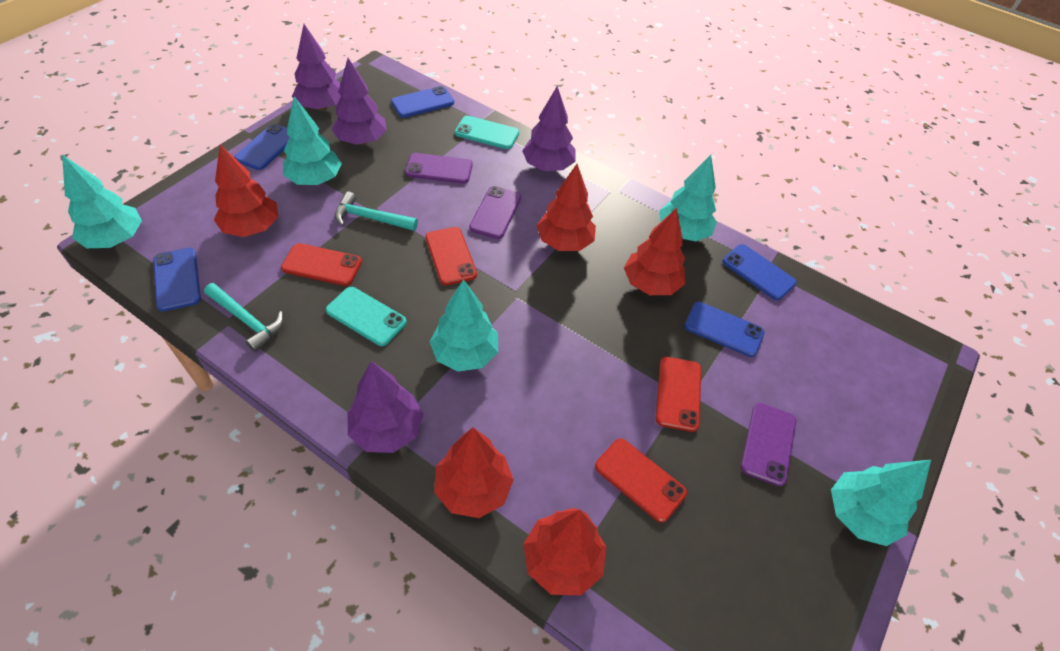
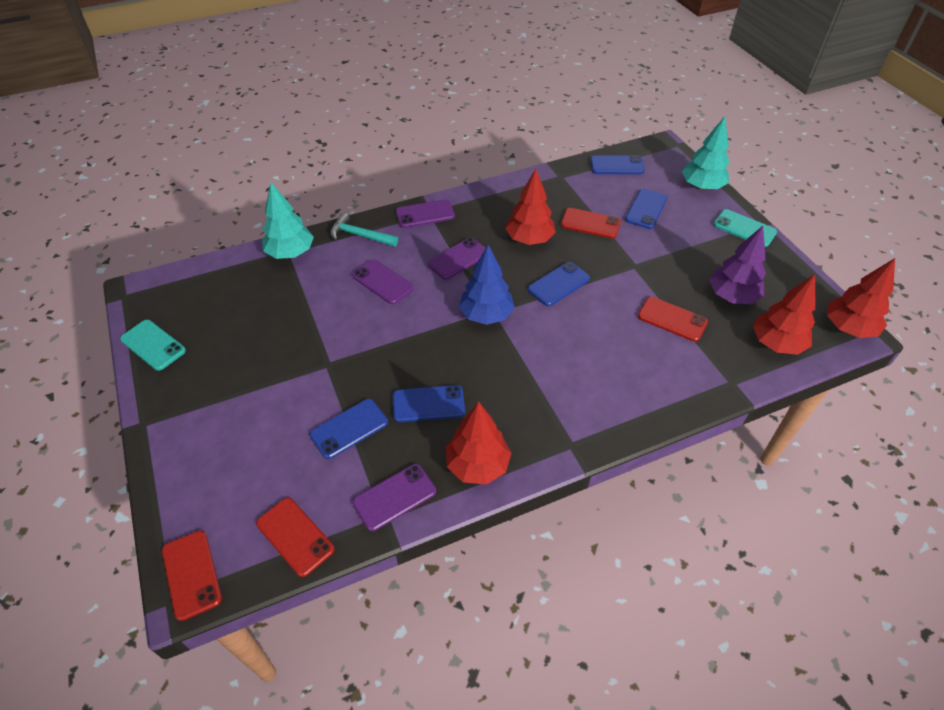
blue tree: none = 0 -> [459,245,515,325] = 1
purple phone: [405,153,473,184] [469,186,522,239] [741,403,796,486] = 3 -> [352,259,414,304] [352,464,436,531] [396,199,455,228] [428,238,486,280] = 4
purple tree: [292,24,341,111] [332,58,387,145] [347,361,423,453] [522,86,576,171] = 4 -> [709,226,766,304] = 1
red tree: [214,145,279,237] [434,428,514,518] [523,508,606,595] [536,164,596,251] [624,208,685,295] = 5 -> [446,402,511,485] [505,169,556,245] [753,274,815,355] [827,258,895,338] = 4
turquoise hammer: [204,283,284,352] [335,191,418,231] = 2 -> [330,213,398,247] = 1
turquoise tree: [62,155,142,248] [283,96,342,185] [430,279,498,372] [659,155,717,241] [831,460,931,546] = 5 -> [262,182,314,259] [682,116,730,190] = 2

